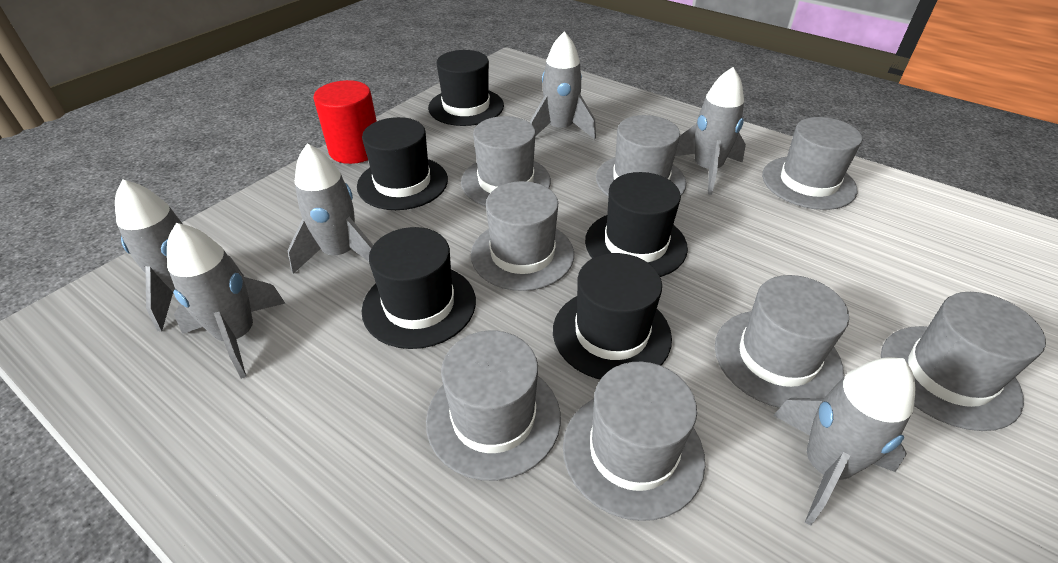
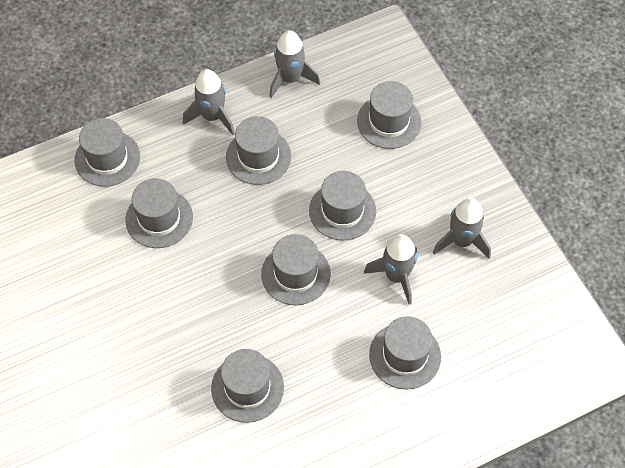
black hat: [357,117,448,210] [362,227,476,349] [428,50,504,126] [553,253,672,380] [585,172,688,277] = 5 -> none = 0
grey rocket: [115,179,244,332] [167,223,285,379] [287,143,373,274] [530,31,596,139] [675,67,746,195] [773,357,915,525] = 6 -> [183,69,235,135] [269,30,320,98] [364,234,417,305] [433,198,491,259] = 4
red cylinder: [313,80,377,164] = 1 -> none = 0

